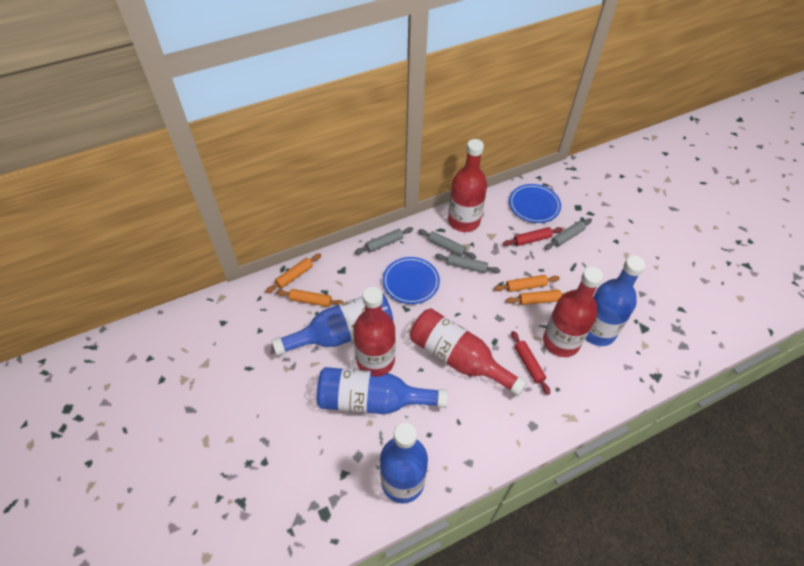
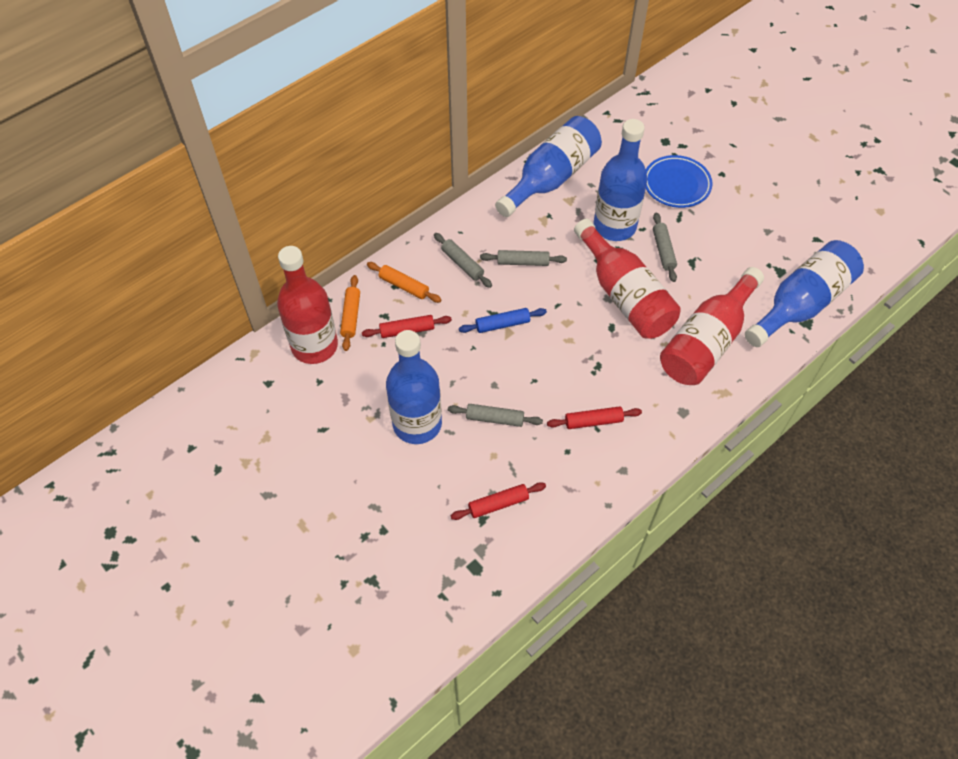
blue plate: [383,257,440,304] [509,184,561,223] = 2 -> [646,155,713,208] = 1
blue rolling pin: none = 0 -> [459,308,547,333] = 1
orange rolling pin: [266,253,321,293] [276,289,344,307] [494,275,560,292] [506,290,567,305] = 4 -> [340,275,360,351] [367,262,442,303] = 2
red bottle: [353,287,396,373] [410,308,527,396] [448,139,487,232] [543,267,603,357] = 4 -> [277,246,338,364] [574,219,681,339] [660,267,764,385] = 3
red rolling pin: [503,227,563,246] [511,331,550,395] = 2 -> [362,315,452,338] [451,482,546,520] [547,406,642,429] = 3

